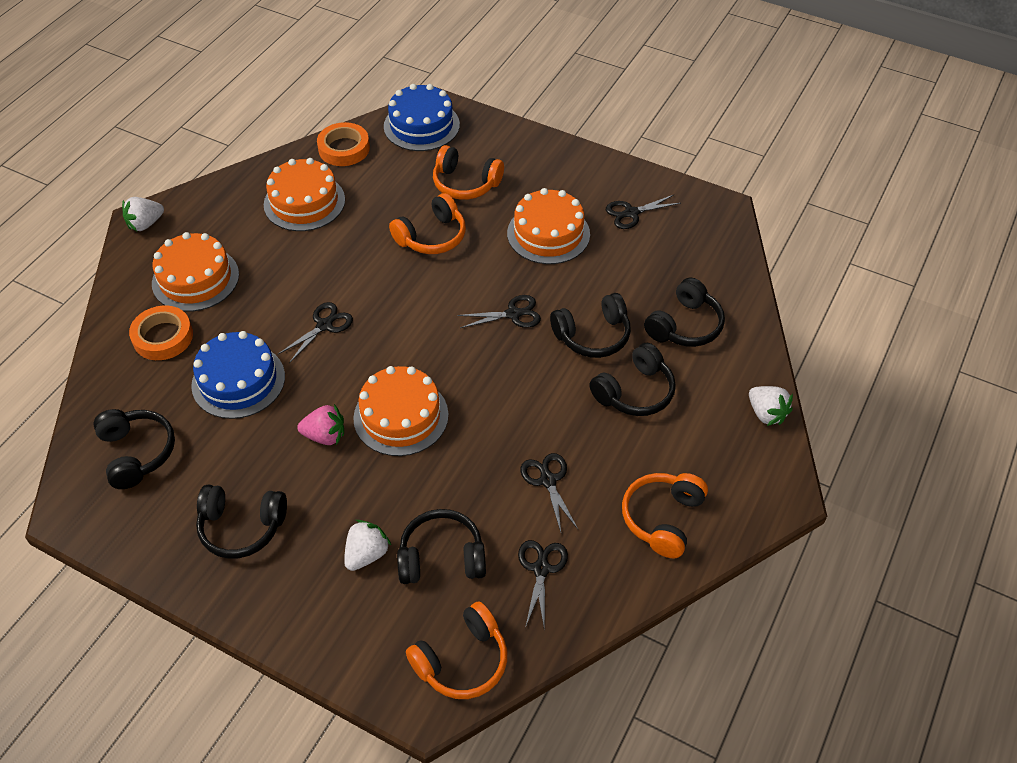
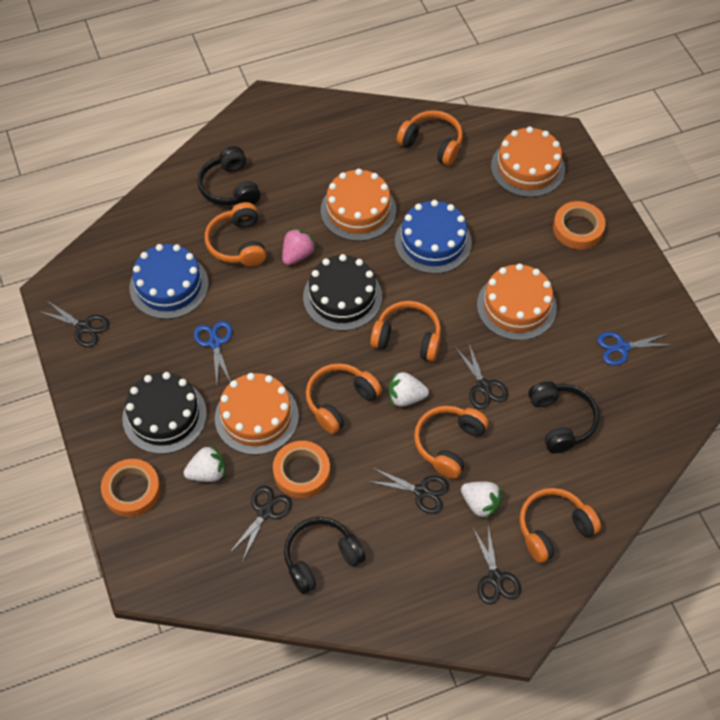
black cake: none = 0 -> [122,372,207,454] [303,254,382,331] = 2
black headphones: [93,409,175,489] [196,484,287,559] [397,509,486,584] [550,293,631,358] [589,343,676,416] [644,277,725,347] = 6 -> [197,146,261,205] [284,517,366,594] [528,381,599,453] = 3
blue scissors: none = 0 -> [194,321,232,384] [597,332,673,366] = 2
orange headphones: [389,193,466,254] [406,601,507,699] [433,145,504,200] [622,473,708,558] = 4 -> [205,202,266,267] [306,363,382,434] [370,301,441,361] [396,110,463,166] [414,406,489,479] [519,488,601,563] = 6
orange tape: [129,306,193,360] [317,122,370,166] = 2 -> [101,459,161,517] [273,441,330,498] [553,201,606,249] = 3

